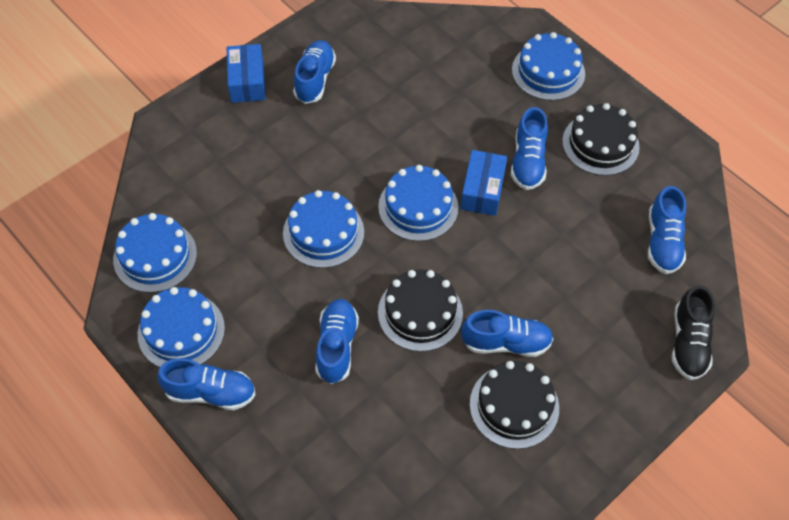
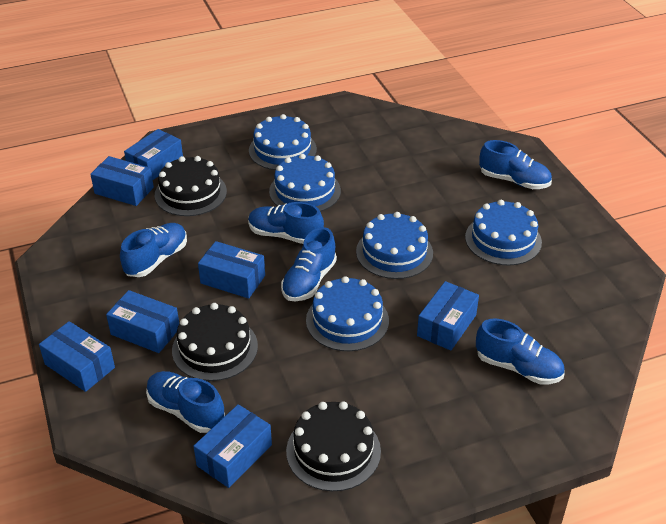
black shoe: [672,285,715,380] = 1 -> none = 0
blue box: [227,44,265,103] [460,150,507,216] = 2 -> [39,321,115,392] [90,156,154,206] [106,290,179,353] [124,129,183,180] [194,404,272,488] [198,241,265,299] [417,281,479,351] = 7

